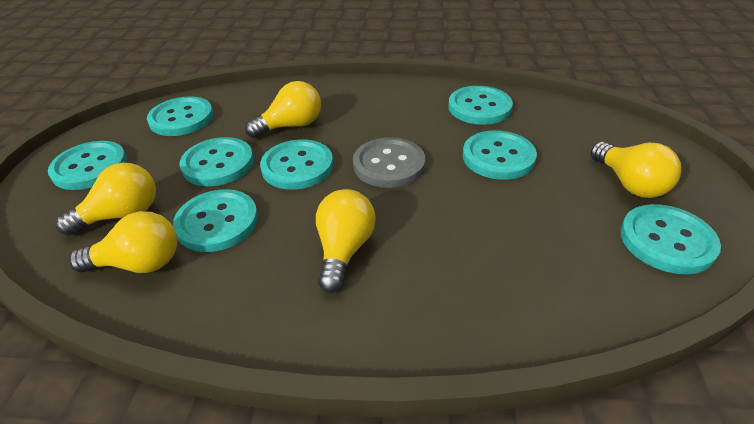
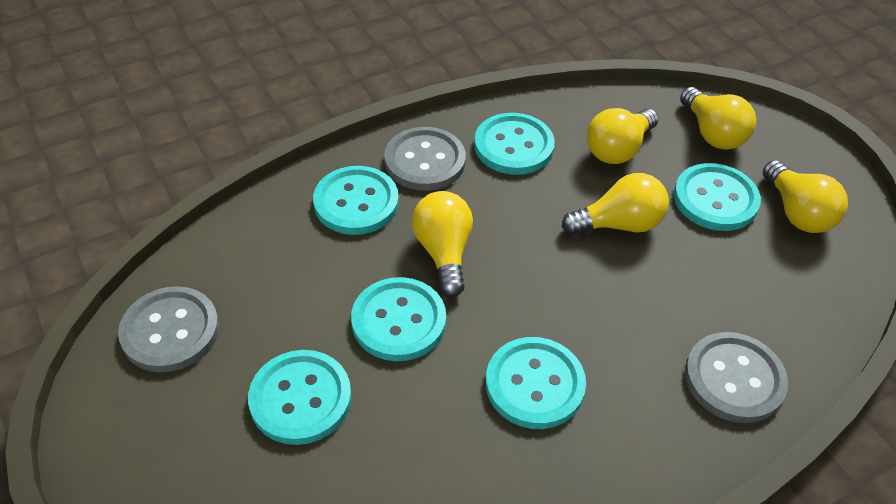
grey button: [353,137,425,188] = 1 -> [118,286,219,372] [384,127,466,191] [685,332,788,423] = 3
turquoise button: [48,141,127,190] [147,96,213,136] [173,189,258,252] [180,137,254,186] [260,139,333,190] [448,86,513,125] [463,130,537,180] [621,204,721,274] = 8 -> [248,350,351,445] [313,166,399,235] [351,277,446,361] [474,113,555,175] [486,337,586,429] [674,163,761,231] = 6

